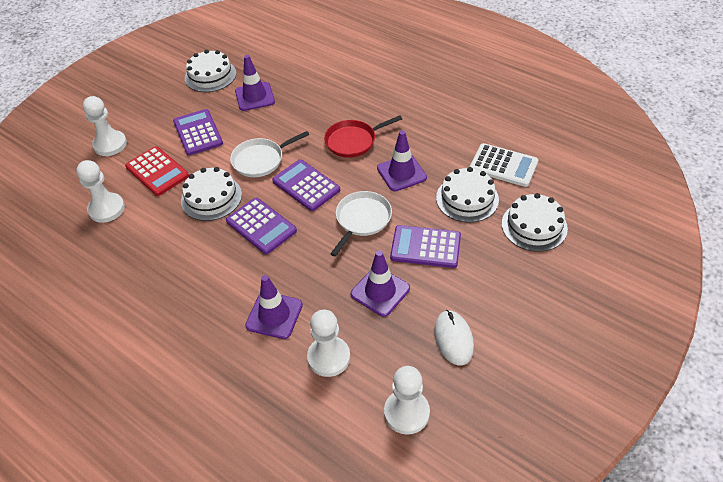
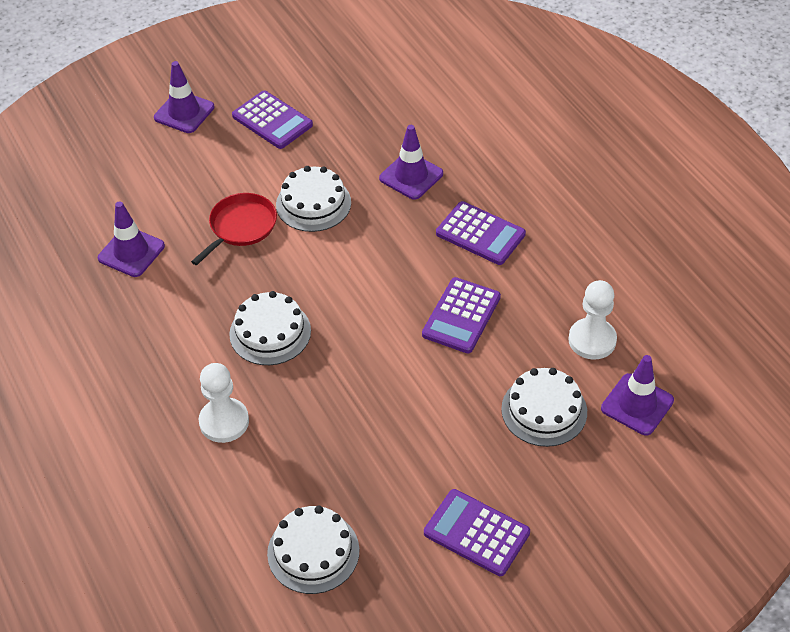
red calculator: [125,146,189,196] = 1 -> none = 0
white calculator: [470,143,539,187] = 1 -> none = 0
white mouse: [434,310,474,365] = 1 -> none = 0
white pan: [230,131,309,177] [330,191,392,257] = 2 -> none = 0
white pawn: [76,160,125,223] [83,96,127,156] [307,310,350,377] [384,366,430,435] = 4 -> [199,363,249,443] [568,280,617,360] = 2

